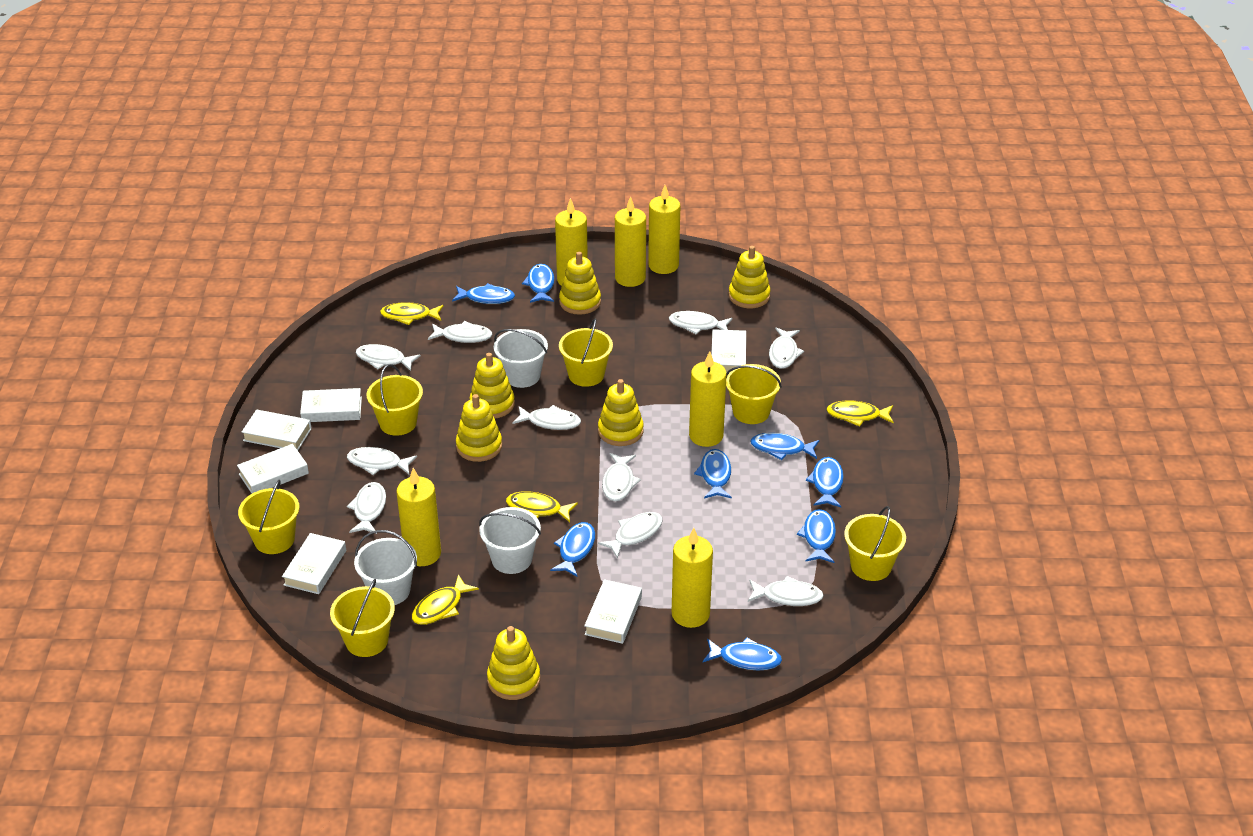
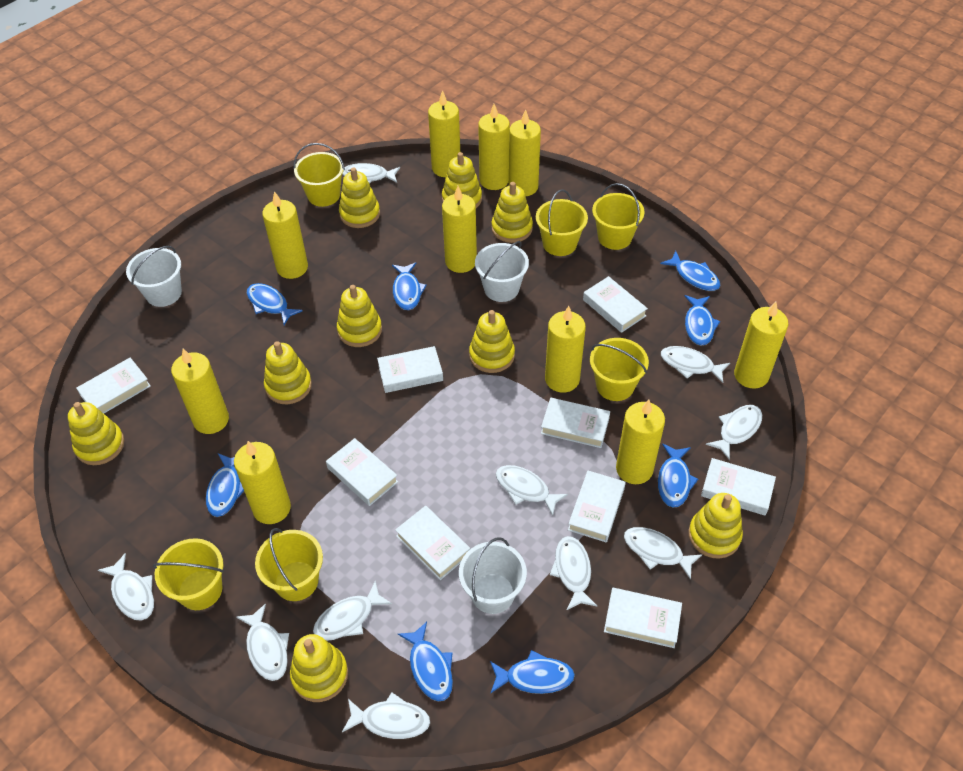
white book: [237,444,309,493] [242,410,312,450] [282,533,346,594] [300,388,362,422] [584,579,642,644] [711,329,746,373] = 6 -> [76,358,151,414] [326,438,398,506] [377,346,443,393] [395,506,470,580] [541,398,610,448] [568,471,626,542] [583,276,648,333] [604,588,682,648] [701,458,776,516] = 9
yellow candle: [396,468,441,566] [555,198,588,286] [615,196,646,287] [648,185,680,274] [672,528,713,628] [689,351,727,447] = 6 -> [171,349,229,434] [234,441,291,524] [262,191,308,279] [428,90,460,177] [442,186,477,273] [478,104,510,190] [509,109,541,197] [545,306,586,393] [616,399,665,484] [734,302,788,389] = 10
yellow fish: [380,302,444,325] [412,574,479,625] [506,491,578,522] [826,401,894,427] = 4 -> none = 0
yellow stacking toy: [456,394,502,462] [469,353,515,419] [487,626,540,700] [559,252,601,315] [598,379,644,446] [729,246,771,308] = 6 -> [68,402,124,465] [264,341,312,404] [290,634,348,702] [337,285,382,347] [339,167,380,228] [442,152,482,208] [469,310,515,373] [492,182,533,243] [689,493,743,559] = 9

